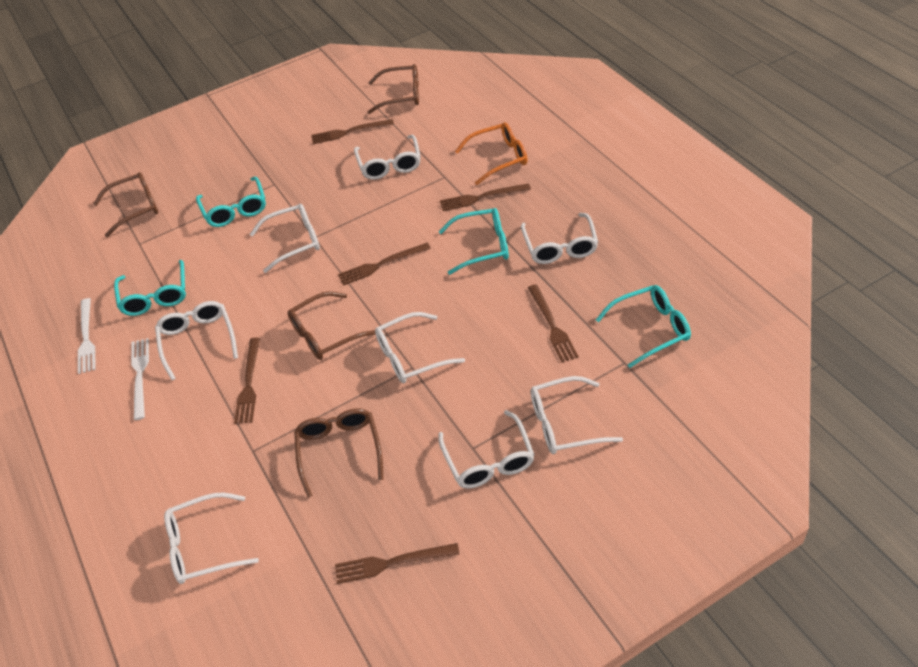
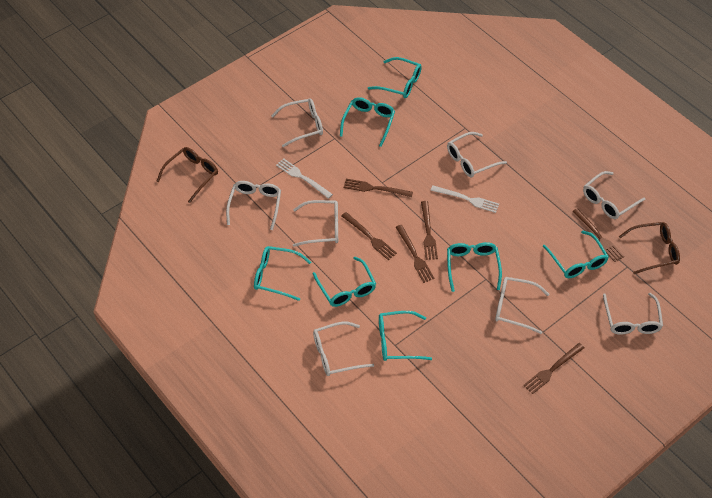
brown glasses: [93,172,159,238] [287,291,376,360] [294,409,383,498] [368,64,419,114] = 4 -> [157,147,218,203] [619,222,680,274] = 2
orange glasses: [455,122,528,185] = 1 -> none = 0
turquoise glasses: [114,260,186,316] [196,176,266,227] [438,208,509,275] [596,285,691,368] = 4 -> [254,246,311,301] [313,257,376,307] [340,97,395,147] [368,57,422,98] [379,311,432,361] [447,242,502,292] [543,231,609,278] = 7

